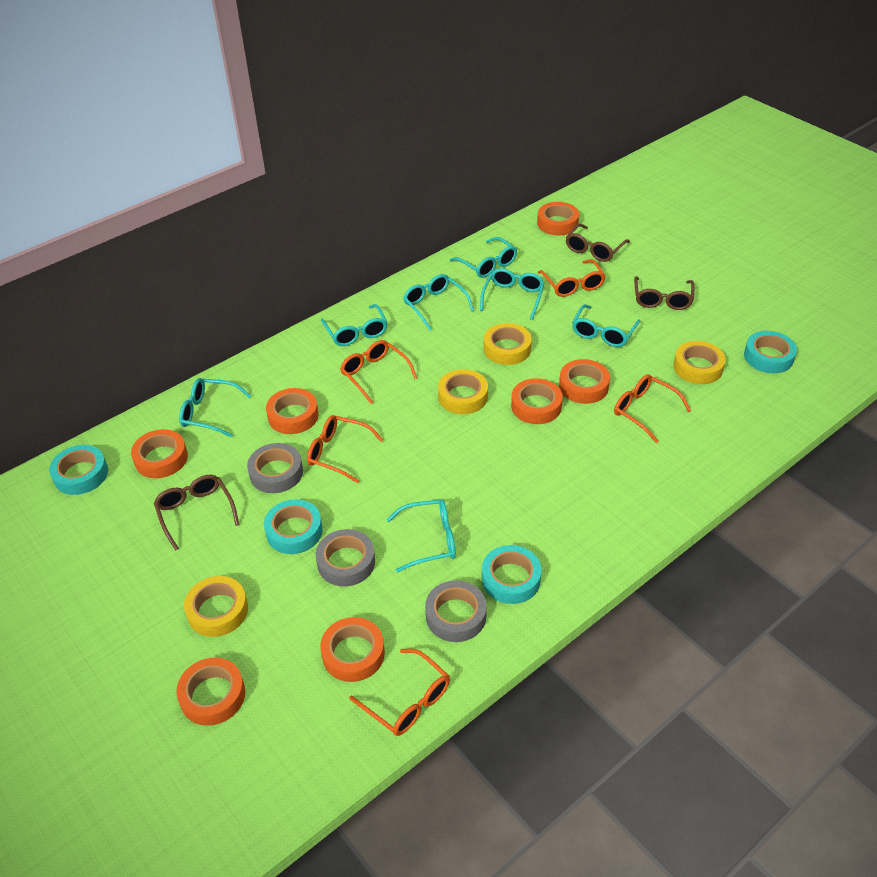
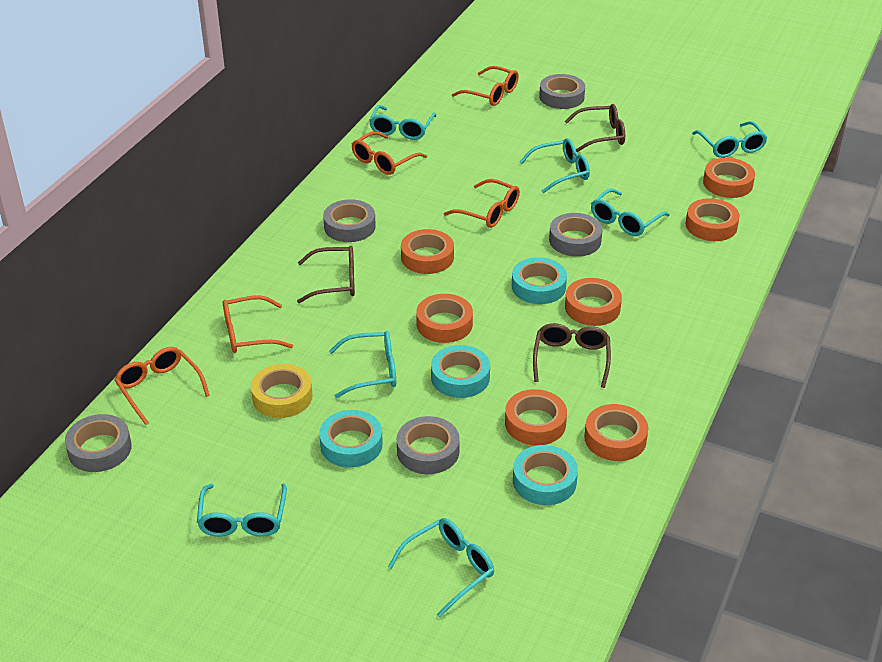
grey tape: [247,443,303,493] [316,529,375,586] [425,580,487,642] = 3 -> [65,414,132,472] [323,199,376,242] [397,416,460,474] [539,74,585,109] [549,213,603,257] = 5
yellow tape: [184,576,248,637] [438,369,488,414] [484,323,532,365] [673,341,726,384] = 4 -> [251,364,312,418] = 1

